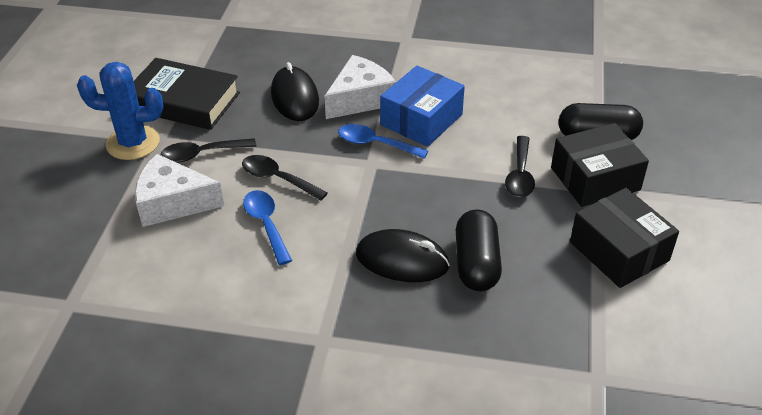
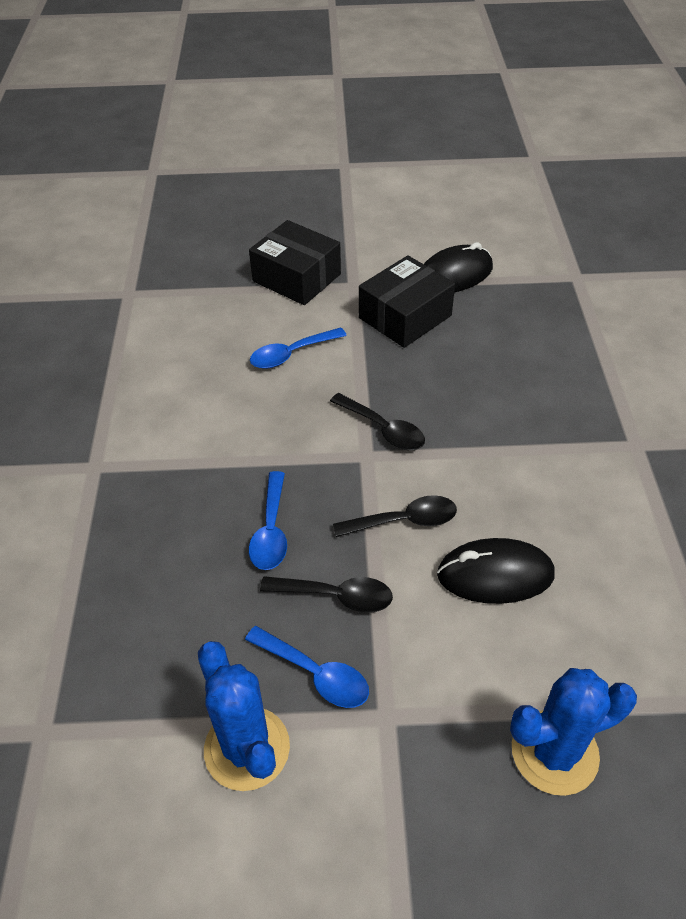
black book: [134,58,240,130] = 1 -> none = 0
black capsule: [456,210,502,291] [559,103,643,140] = 2 -> none = 0
blue box: [380,66,465,147] = 1 -> none = 0
blue cactus: [77,62,163,160] = 1 -> [198,641,290,791] [510,668,637,796] = 2
blue spoon: [243,190,292,265] [338,124,428,159] = 2 -> [245,626,369,708] [249,471,287,570] [250,327,347,369] = 3
white cheese: [135,154,224,227] [324,55,396,119] = 2 -> none = 0

